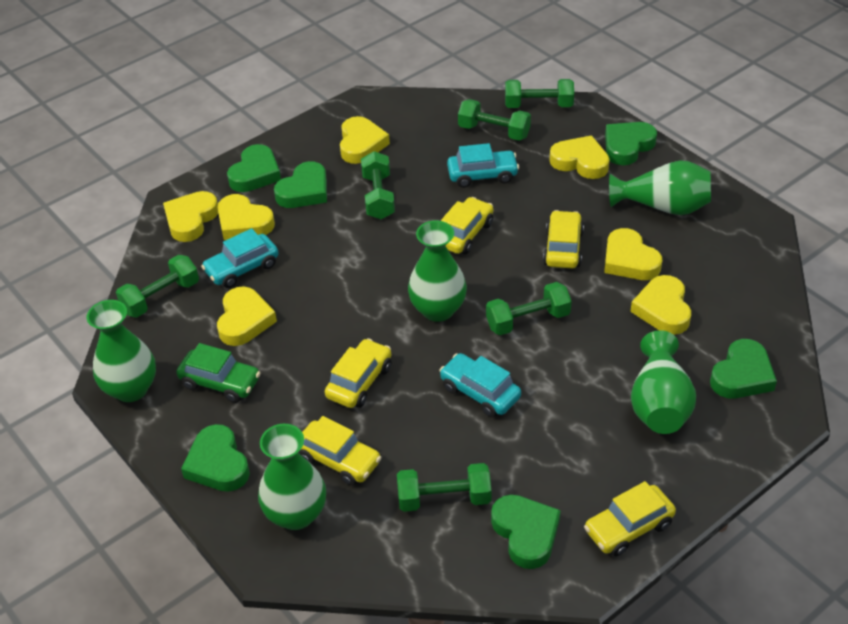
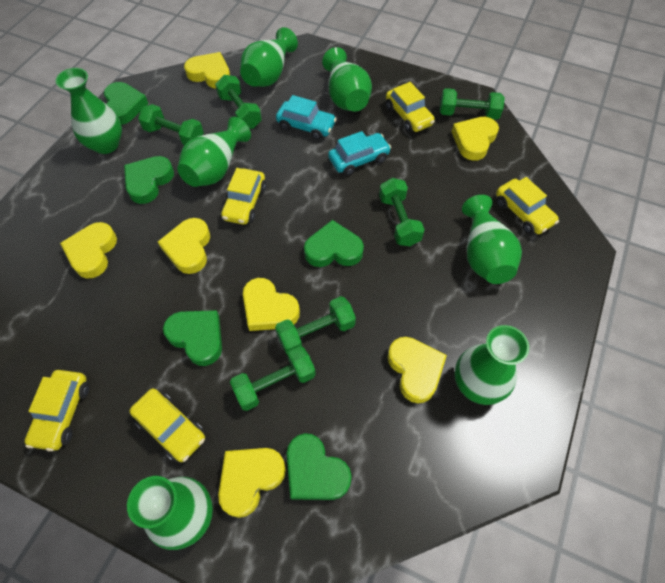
green car: [176,343,260,403] = 1 -> none = 0
green heart: [181,424,250,492] [227,144,281,192] [274,161,327,208] [491,495,561,569] [605,122,657,165] [710,339,777,398] = 6 -> [104,82,149,125] [124,156,174,204] [163,310,222,366] [287,433,352,500] [304,220,364,267] = 5
green vase: [87,300,156,402] [258,424,326,530] [408,220,467,322] [609,160,711,215] [631,330,696,434] = 5 -> [56,68,122,154] [127,476,213,550] [177,117,251,187] [240,27,298,87] [322,47,372,111] [454,325,529,405] [462,195,522,284] = 7
turquoise car: [201,228,278,288] [439,353,521,417] [447,143,519,188] = 3 -> [276,95,337,140] [328,131,391,176] = 2

